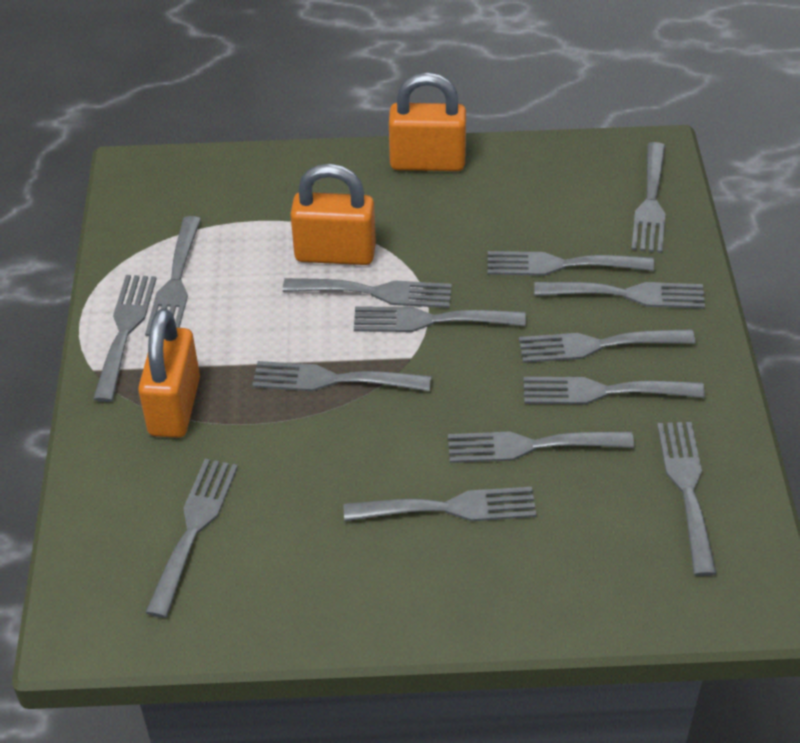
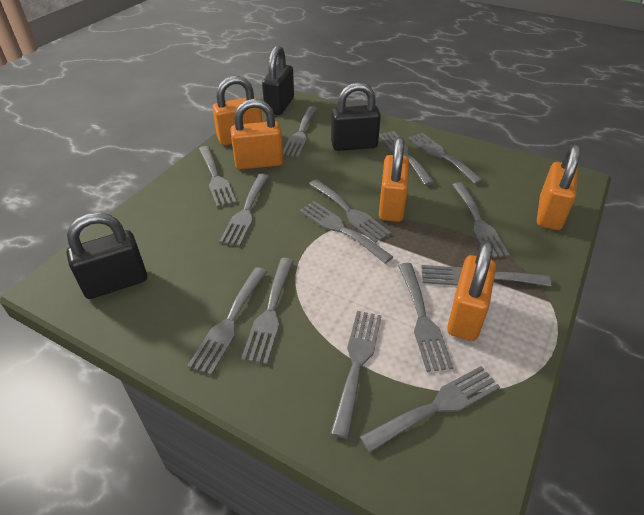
black padlock: none = 0 -> [67,213,147,299] [262,45,294,115] [331,82,381,151] = 3
orange padlock: [138,308,200,438] [290,164,376,265] [389,73,466,171] = 3 -> [212,76,262,146] [231,99,283,170] [379,137,409,222] [447,240,496,341] [537,144,580,230] = 5

